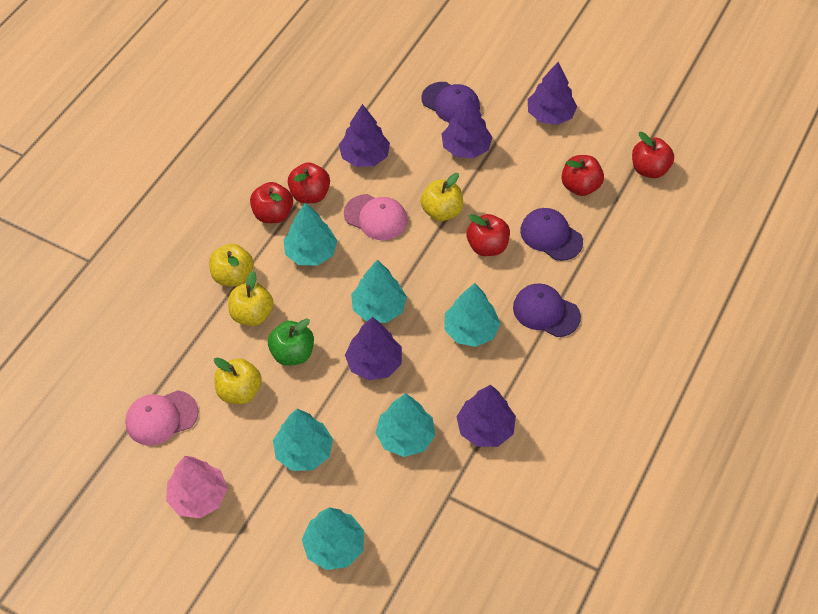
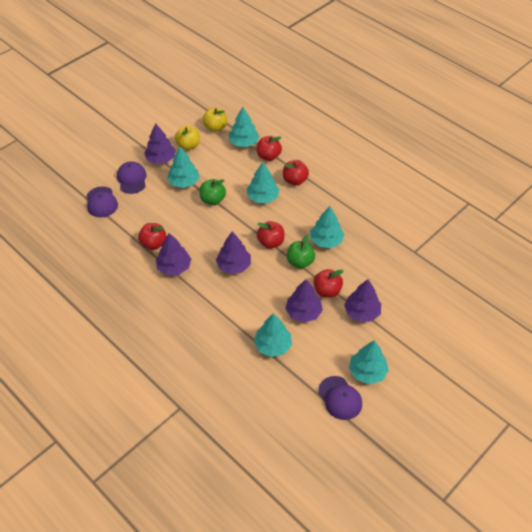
green apple: [268,318,314,366] = 1 -> [200,179,226,205] [287,235,315,269] = 2
pink cap: [125,390,199,445] [344,194,407,240] = 2 -> none = 0
pink tree: [166,456,228,518] = 1 -> none = 0
yellow apple: [209,244,254,287] [214,357,262,404] [228,271,274,326] [421,173,463,221] = 4 -> [175,126,200,150] [202,108,227,132] = 2

